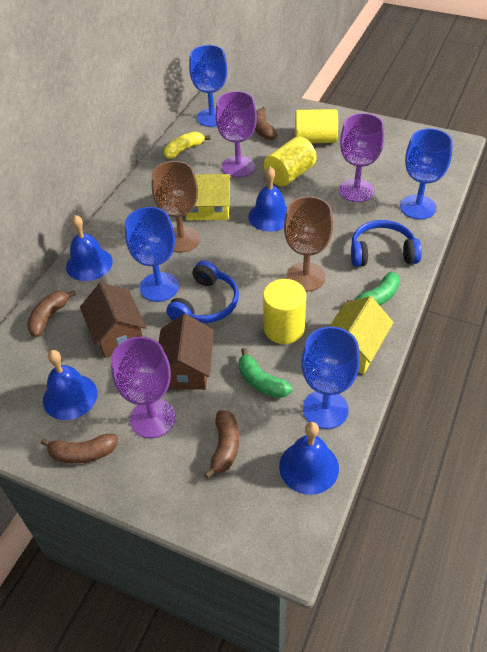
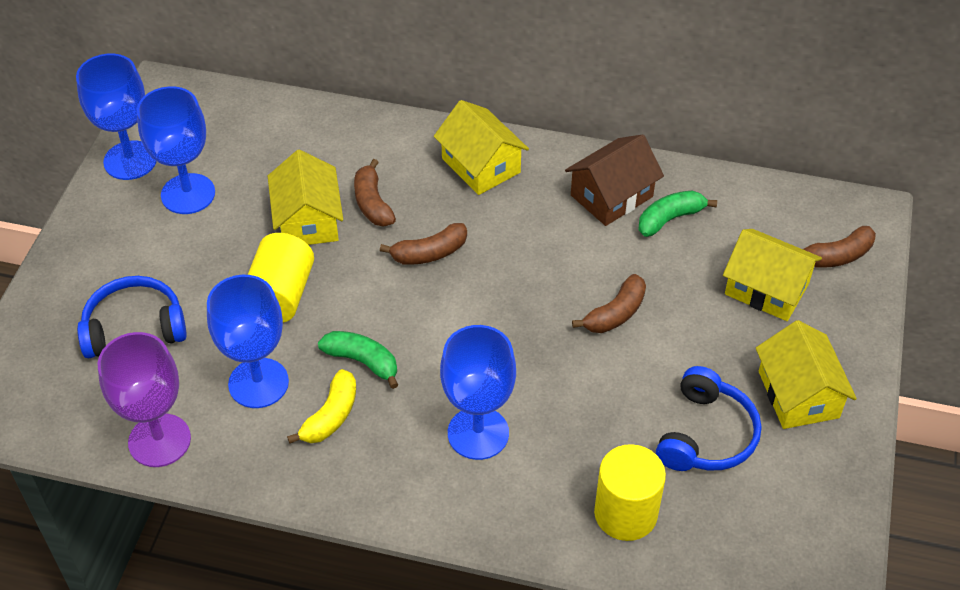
blue bell: [43,350,97,420] [66,215,113,281] [248,167,287,232] [279,422,339,495] = 4 -> none = 0
brown goblet: [152,161,200,253] [284,196,333,291] = 2 -> none = 0
brown house: [80,282,147,358] [158,314,214,390] = 2 -> [565,134,664,226] = 1
purple goblet: [111,337,176,438] [215,91,257,178] [339,113,384,202] = 3 -> [98,332,191,467] = 1
yellow cylinder: [263,279,306,344] [264,136,317,187] [295,109,338,143] = 3 -> [248,233,314,322] [594,444,666,541] = 2
yellow house: [186,174,231,220] [329,296,394,374] = 2 -> [268,149,343,245] [434,100,529,195] [723,229,822,321] [756,320,857,429] = 4

